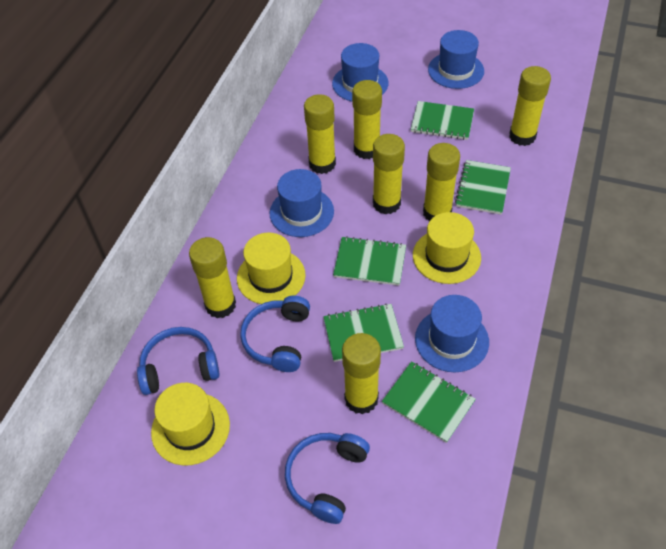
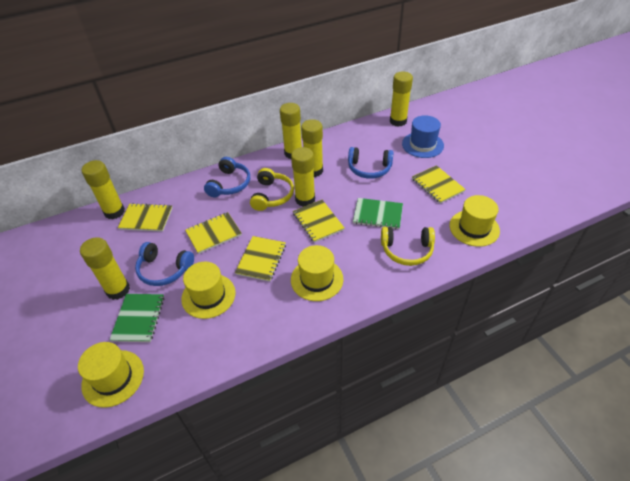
blue hat: [269,169,334,237] [332,43,388,101] [415,295,489,372] [428,30,484,89] = 4 -> [402,115,444,158] = 1
green notebook: [323,303,404,362] [333,236,406,286] [382,361,476,443] [411,101,474,140] [455,160,511,215] = 5 -> [110,294,165,342] [353,198,403,229] = 2
yellow glue stick: [189,237,236,318] [304,94,336,174] [342,333,381,415] [352,80,382,159] [373,134,405,215] [423,143,460,221] [509,66,551,146] = 7 -> [80,237,130,300] [82,160,125,219] [280,103,302,159] [291,147,315,207] [301,119,323,177] [390,72,413,127] = 6
yellow hat: [151,383,230,465] [237,233,306,304] [413,212,481,284] = 3 -> [78,342,144,408] [181,262,236,319] [291,245,343,301] [449,195,500,247] = 4
yellow headphones: none = 0 -> [250,168,294,211] [381,227,435,266] = 2
yellow notebook: none = 0 -> [118,203,172,232] [185,212,242,254] [235,236,286,282] [293,200,344,243] [412,165,466,204] = 5

